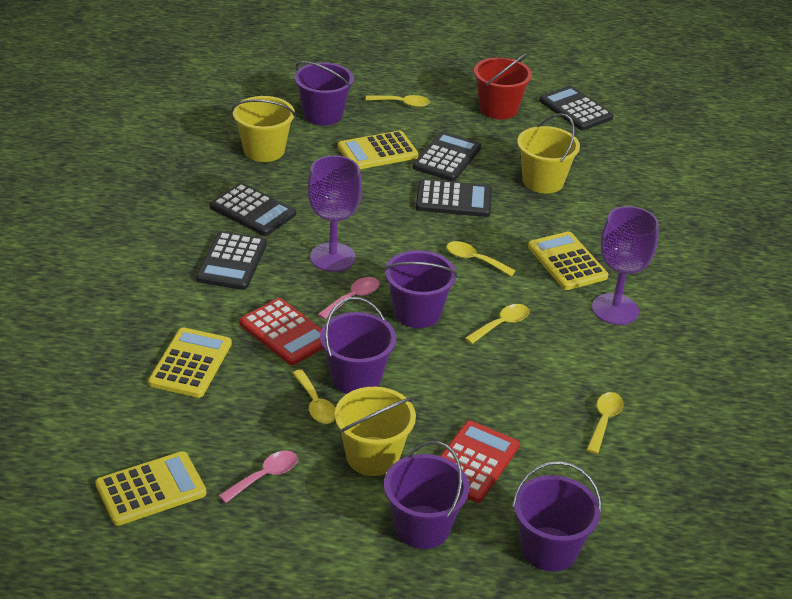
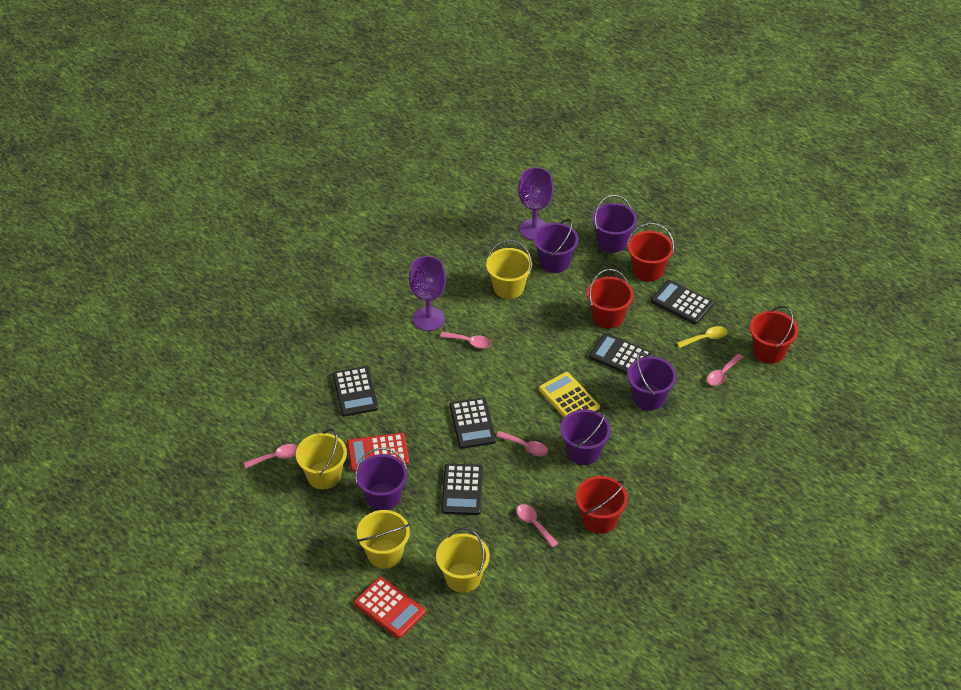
pink spoon: [219,451,298,503] [318,277,380,319] = 2 -> [244,444,298,468] [440,332,491,349] [496,431,548,456] [516,504,558,547] [707,354,744,386] = 5
red bucket: [474,53,532,119] = 1 -> [576,476,628,534] [587,269,634,329] [627,223,674,281] [750,306,798,364] = 4
yellow bucket: [232,96,296,162] [335,387,416,476] [517,113,580,193] = 3 -> [296,429,347,489] [357,510,410,569] [436,528,490,593] [486,240,532,299] = 4
yellow calculator: [95,451,207,526] [148,327,232,398] [338,131,419,169] [528,231,608,290] = 4 -> [539,372,600,418] = 1
yellow spoon: [293,369,336,424] [365,95,430,107] [447,241,516,276] [465,304,530,344] [587,392,624,454] = 5 -> [677,326,727,348] = 1

